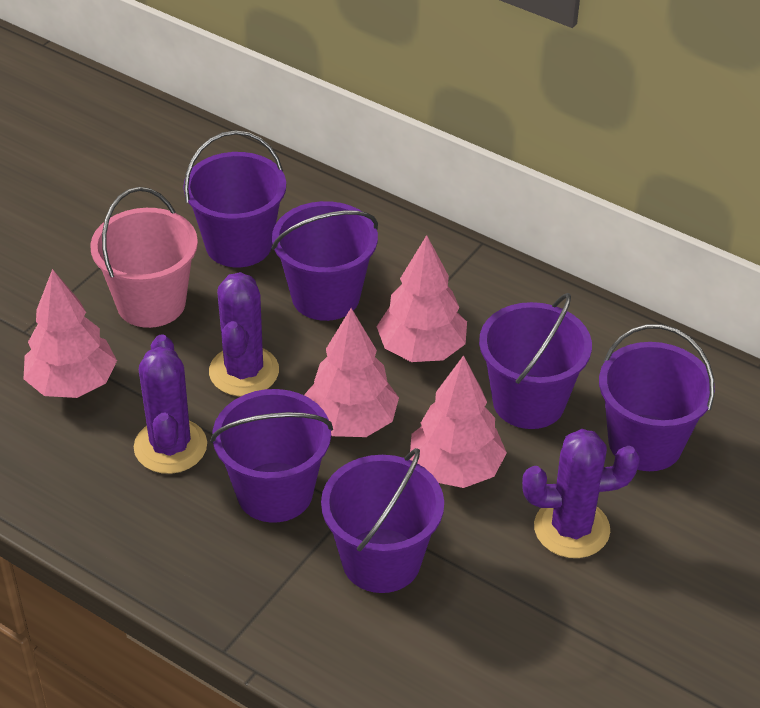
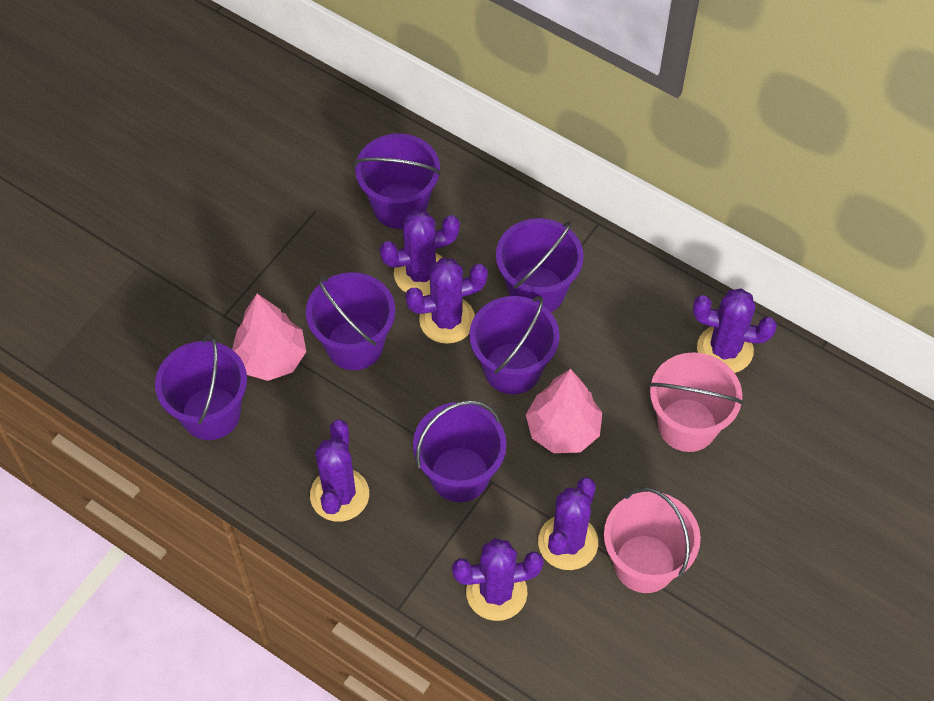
pink bucket: [90,187,198,328] = 1 -> [604,487,701,593] [649,353,743,452] = 2
pink tree: [24,269,117,398] [304,308,399,437] [376,235,467,362] [410,355,507,488] = 4 -> [232,294,306,381] [526,369,602,453] = 2
purple cactus: [134,335,207,474] [209,272,279,396] [522,429,640,558] = 3 -> [310,419,369,522] [380,211,460,296] [405,258,488,344] [452,538,544,621] [538,477,598,570] [693,288,777,373] = 6

